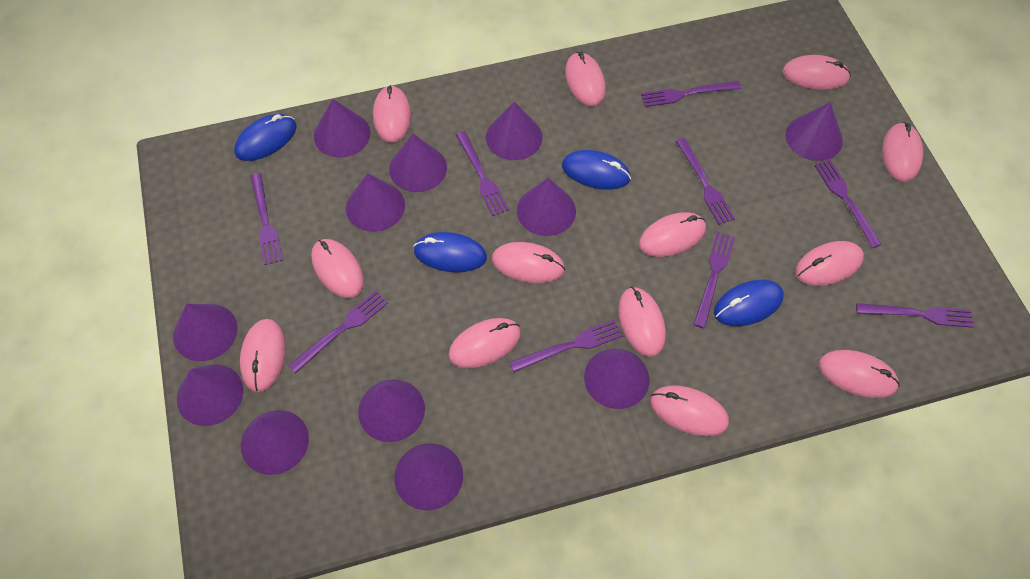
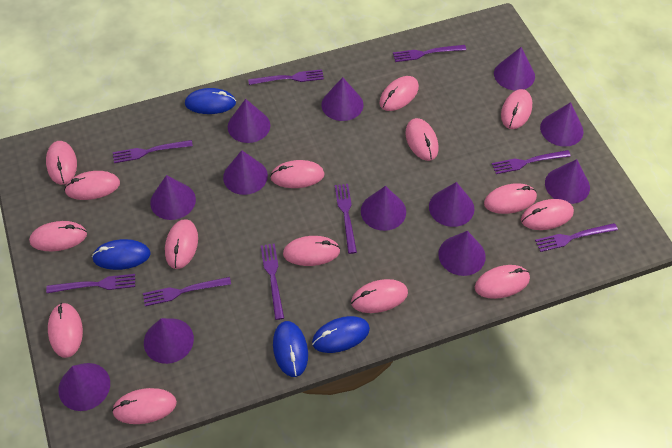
pink mouse: [240,319,286,392] [311,239,364,298] [373,85,411,143] [448,318,521,368] [492,242,565,283] [565,52,606,106] [618,287,666,357] [639,212,706,257] [650,386,729,436] [782,55,851,90] [795,241,864,286] [818,350,900,398] [882,122,923,182] = 13 -> [29,221,87,251] [46,141,77,185] [48,303,83,358] [64,171,120,200] [112,388,177,424] [165,219,198,269] [270,160,325,188] [283,236,340,266] [351,279,408,313] [380,76,419,111] [405,118,439,161] [475,265,530,299] [484,183,537,214] [501,89,532,129] [521,199,574,230] = 15

